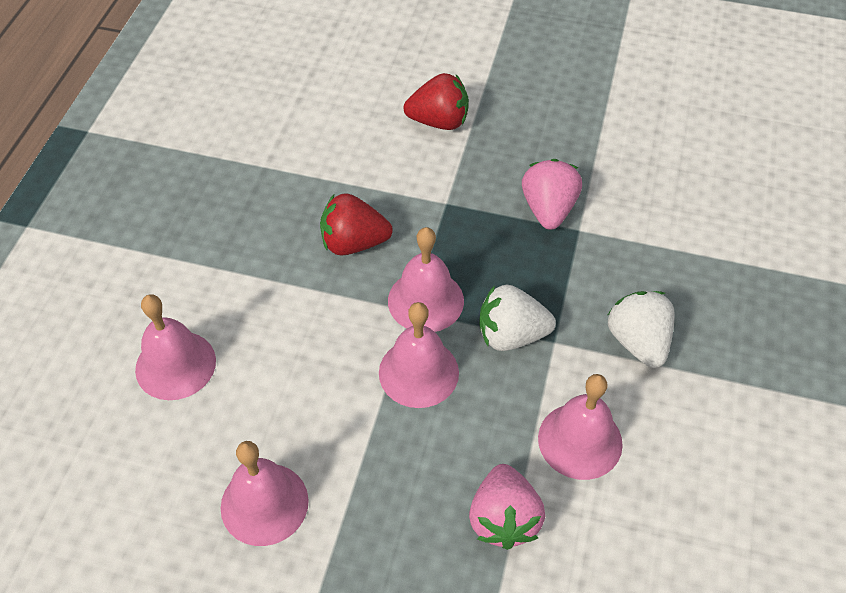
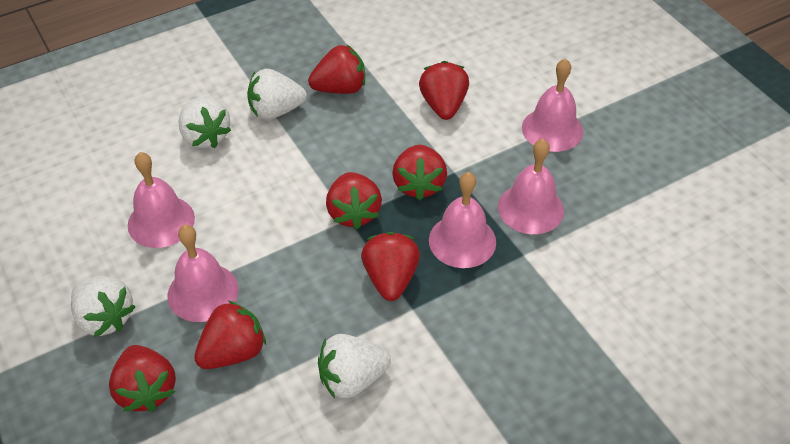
pink strawberry: [469,464,545,550] [522,159,582,230] = 2 -> none = 0
red strawberry: [320,193,393,256] [403,73,469,130] = 2 -> [109,345,176,412] [194,301,266,369] [308,45,365,94] [326,172,382,229] [361,232,420,301] [392,145,447,201] [419,61,469,120] = 7
white strawberry: [479,285,556,351] [608,291,675,368] = 2 -> [71,276,135,337] [179,98,231,148] [247,69,307,120] [318,334,391,399] = 4

